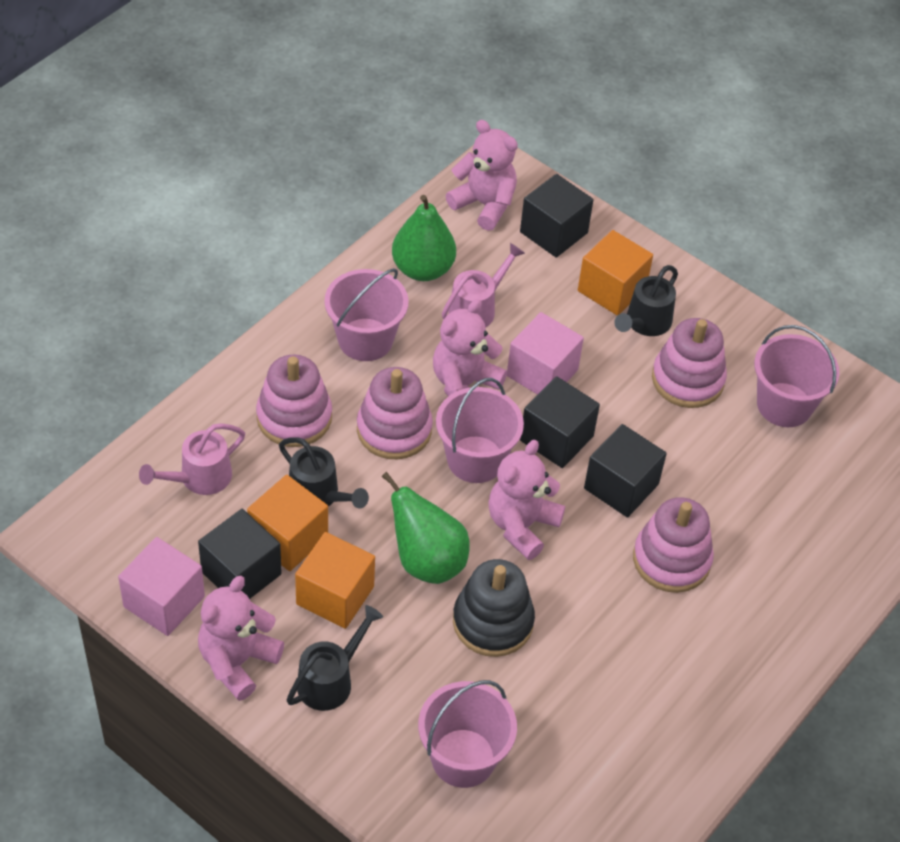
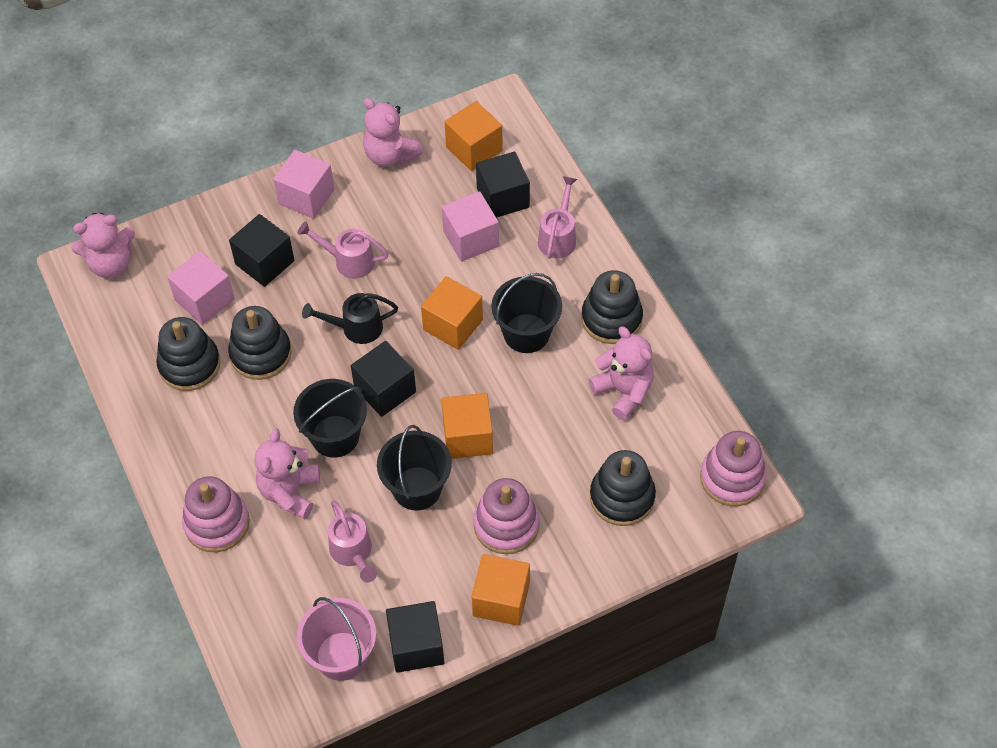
black bucket: none = 0 -> [293,379,367,458] [377,425,452,510] [491,273,562,353] = 3
black stacking toy: [453,559,535,657] = 1 -> [156,317,221,391] [228,306,292,380] [581,270,643,344] [590,450,656,526] = 4
black watering can: [279,437,369,509] [286,605,383,711] [614,265,678,336] = 3 -> [302,293,398,344] = 1
green pear: [382,472,469,584] [392,195,456,281] = 2 -> none = 0
orange cube: [247,475,328,571] [295,532,375,629] [578,230,653,315] = 3 -> [421,276,483,350] [441,393,493,459] [445,101,503,171] [472,554,530,626] = 4
pink bucket: [325,268,409,361] [418,680,517,788] [436,378,524,483] [754,325,839,427] = 4 -> [297,597,376,681] = 1
pink cube: [118,537,205,636] [507,312,584,395] = 2 -> [167,251,235,325] [273,150,334,219] [442,191,499,261] = 3
pink stacking toy: [256,355,332,447] [357,367,433,459] [633,497,714,593] [652,318,727,408] = 4 -> [182,476,250,552] [473,478,540,554] [700,431,767,506] = 3
pink watering can: [139,423,245,495] [442,243,525,327] = 2 -> [298,221,389,279] [328,500,377,582] [538,176,577,259] = 3

